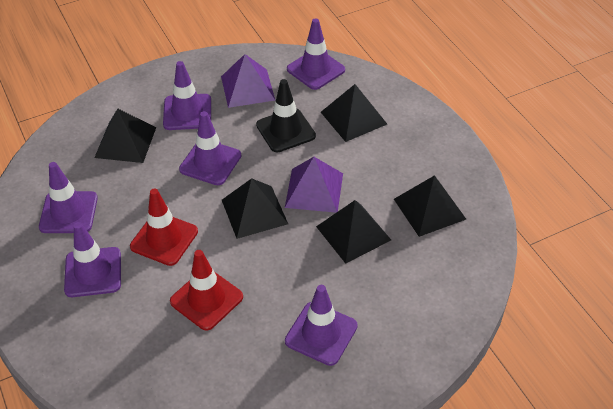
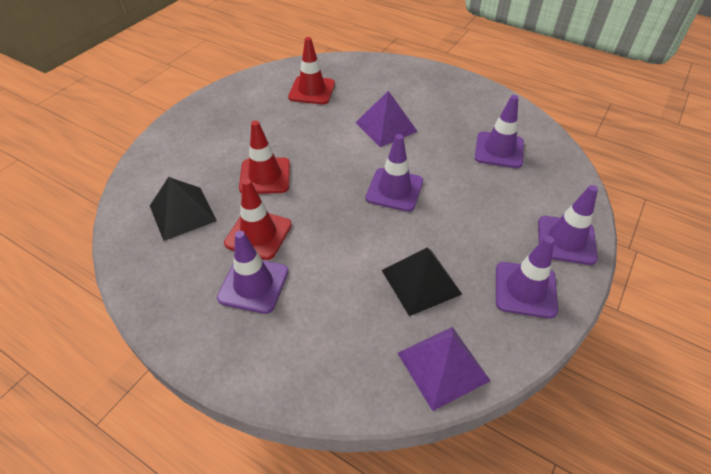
black pyramid: [94,109,156,163] [222,178,288,239] [316,200,391,264] [321,84,387,142] [394,175,466,237] = 5 -> [150,177,217,241] [382,247,462,316] = 2
black traffic cone: [256,79,316,153] = 1 -> none = 0
purple traffic cone: [39,162,98,233] [64,222,121,297] [163,61,211,130] [179,111,241,185] [285,285,358,366] [287,18,345,90] = 6 -> [217,231,289,314] [366,134,423,212] [475,95,524,168] [496,236,558,319] [538,185,598,265] = 5
red traffic cone: [130,188,198,266] [170,250,243,331] = 2 -> [224,179,292,260] [239,120,290,194] [288,37,335,104] = 3

